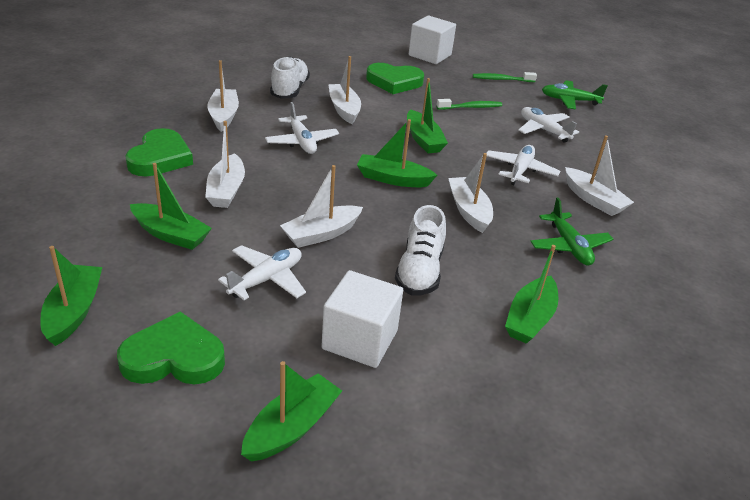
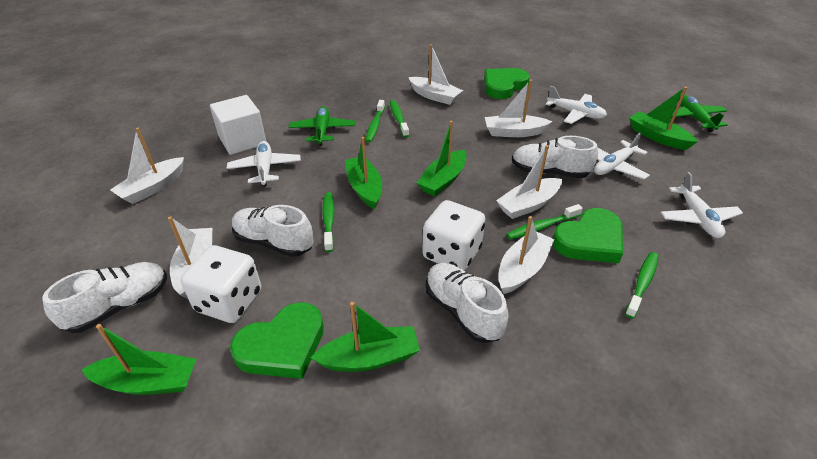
green boat: [40,246,103,346] [130,163,212,250] [241,361,342,462] [357,119,437,187] [407,78,448,153] [505,245,558,344] = 6 -> [81,324,196,395] [311,302,420,372] [345,137,382,209] [417,121,467,196] [629,87,698,150] = 5
green toothbrush: [436,99,502,110] [473,72,537,82] = 2 -> [322,192,335,252] [365,100,385,143] [390,100,409,138] [506,204,582,240] [625,252,659,318] = 5
white cube: [321,270,403,368] [409,16,456,64] = 2 -> [210,95,266,155] = 1
white dice: none = 0 -> [181,245,261,323] [422,200,485,271] = 2
white shoe: [270,57,310,99] [395,205,446,296] = 2 -> [42,262,167,333] [232,205,314,257] [426,263,509,343] [512,136,598,178] = 4

